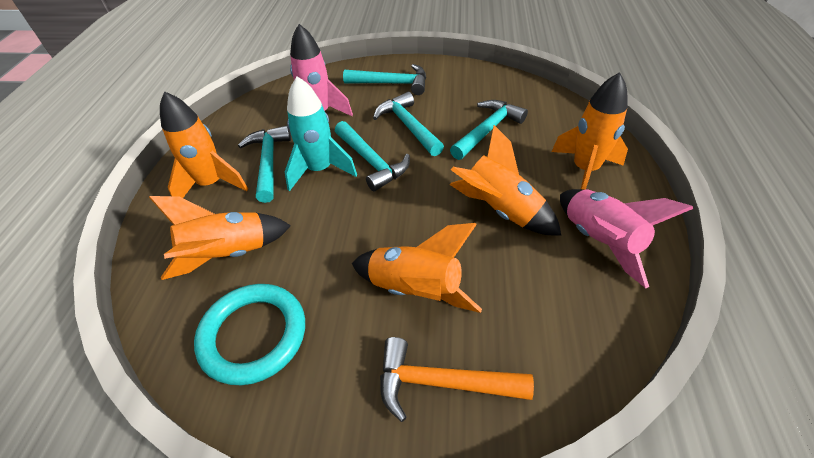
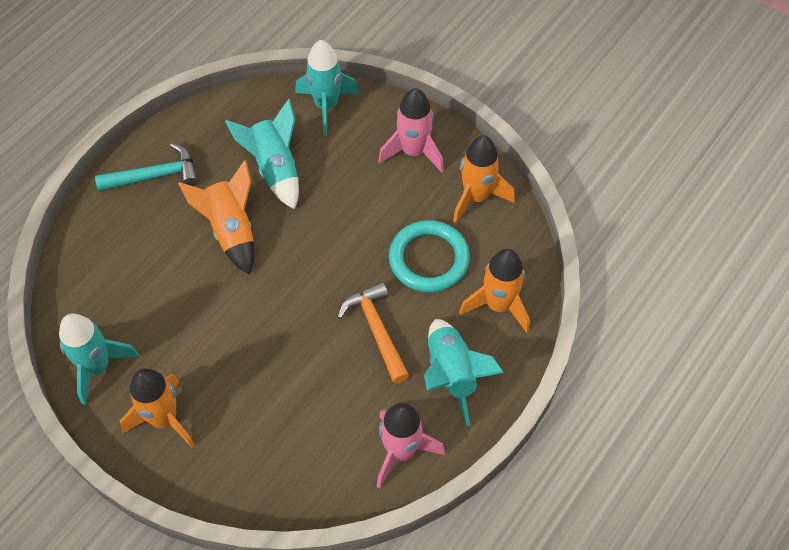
orange rocket: [149,196,291,280] [160,91,248,198] [352,223,482,313] [450,125,561,235] [552,72,628,189] = 5 -> [120,369,195,448] [178,160,254,275] [453,135,515,224] [459,249,530,333] = 4
turquoise hammer: [238,126,291,203] [335,121,410,191] [343,64,426,95] [373,92,444,156] [450,100,528,160] = 5 -> [95,143,198,191] = 1
turquoise rocket: [285,76,357,191] = 1 -> [59,313,139,406] [225,99,299,209] [295,40,359,135] [424,319,504,426] = 4

